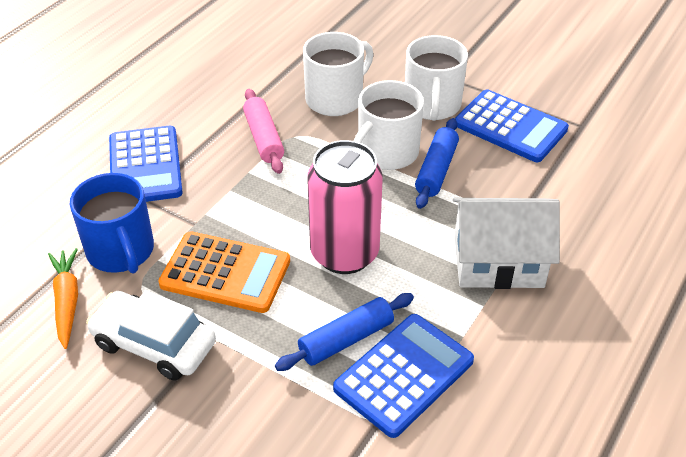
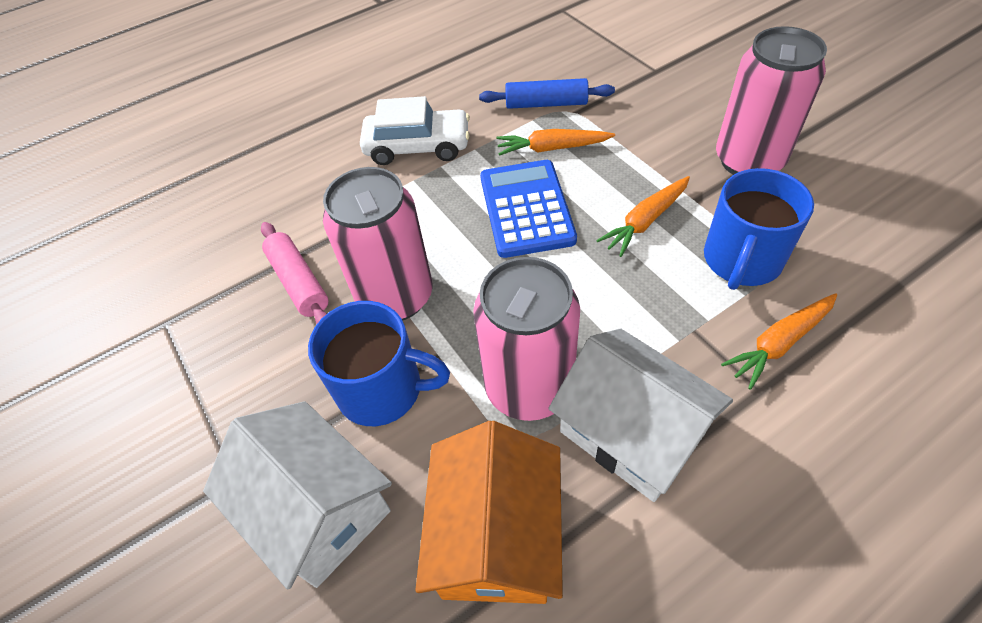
blue calculator: [109,126,183,202] [333,314,474,438] [455,90,569,162] = 3 -> [480,160,577,258] = 1
blue mug: [70,173,154,274] = 1 -> [308,301,450,426] [704,168,814,290] = 2
blue rolling pin: [275,293,414,371] [415,118,459,209] = 2 -> [479,78,615,109] = 1
orange calculator: [158,231,290,313] = 1 -> none = 0
orange carrot: [48,248,78,349] = 1 -> [496,129,615,156] [596,176,690,257] [721,293,837,390] = 3
orange house: none = 0 -> [416,421,563,604] = 1
pink can: [307,140,383,274] = 1 -> [323,167,433,321] [473,257,580,421] [716,26,827,175] = 3
white house: [453,198,560,289] = 1 -> [203,401,392,589] [548,328,733,502] = 2
white mug: [303,32,374,116] [354,80,424,170] [405,35,468,121] = 3 -> none = 0

